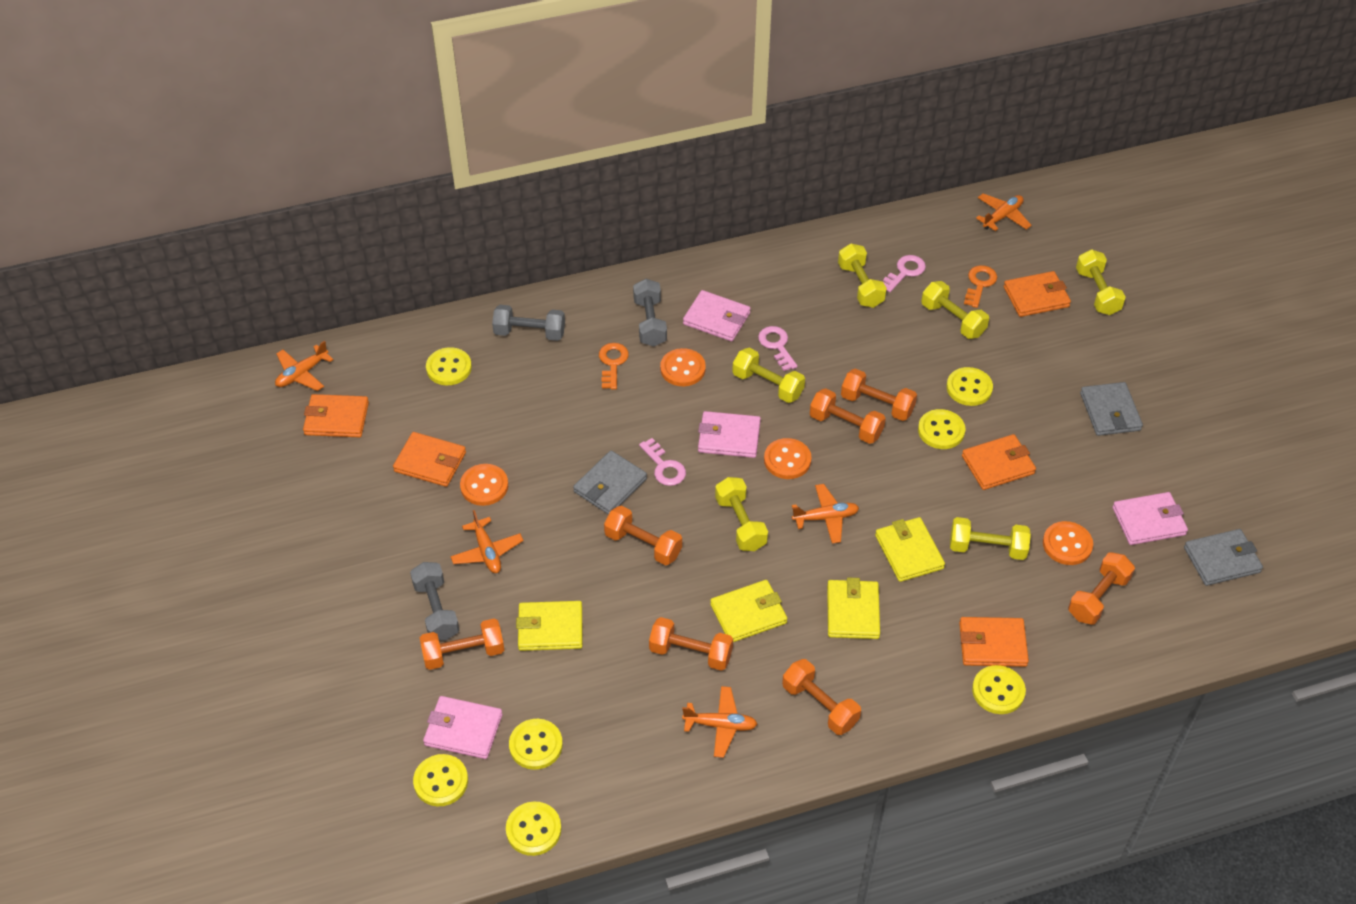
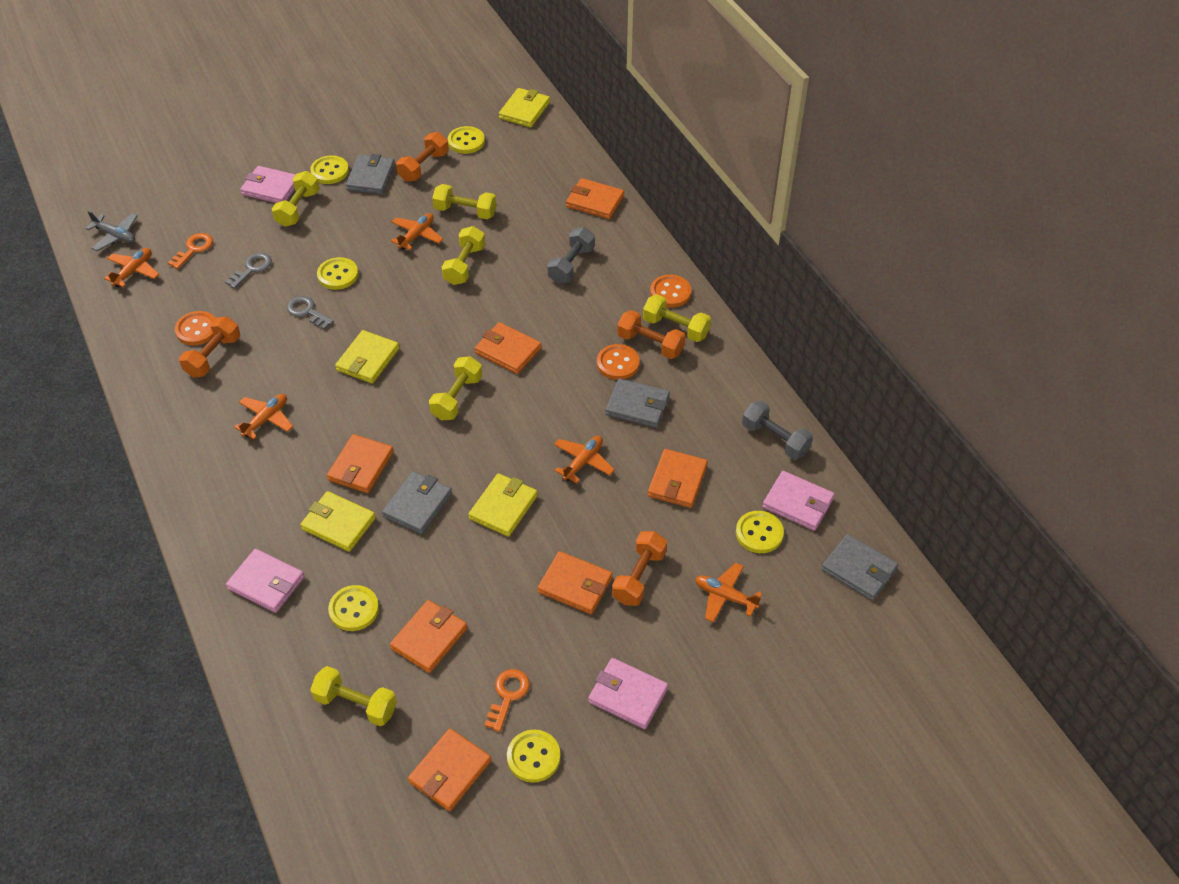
grey dumbbell: [410,562,459,641] [492,305,565,341] [633,279,667,346] = 3 -> [547,227,595,284] [742,400,813,460] = 2
grey key: none = 0 -> [225,253,272,289] [287,296,334,329] = 2
grey plane: none = 0 -> [85,211,138,251] = 1
grey wallet: [573,451,647,515] [1080,382,1143,436] [1184,529,1263,586] = 3 -> [346,154,395,194] [382,471,452,534] [605,378,670,428] [821,534,898,601] = 4
orange button: [460,464,508,506] [660,348,706,386] [764,438,812,479] [1043,521,1093,565] = 4 -> [175,311,215,345] [597,344,640,380] [650,275,691,308] = 3
orange dumbbell: [420,619,504,670] [604,506,682,565] [649,617,733,671] [782,659,861,735] [810,388,886,444] [841,369,917,421] [1068,552,1135,625] = 7 -> [179,317,240,377] [396,132,449,182] [612,531,667,606] [617,310,686,359] = 4
orange wallet: [303,394,369,437] [393,432,466,487] [959,617,1029,667] [962,434,1036,490] [1004,271,1071,317] = 5 -> [327,434,394,493] [390,600,467,673] [408,728,491,811] [475,322,542,374] [538,551,613,614] [566,178,624,219] [648,449,708,508] = 7
pink key: [639,438,686,486] [758,326,798,371] [882,255,926,292] = 3 -> none = 0
yellow button: [413,754,468,806] [426,347,472,385] [506,801,561,856] [509,719,563,770] [918,409,965,449] [947,367,993,406] [972,665,1026,714] = 7 -> [310,156,349,184] [317,257,358,290] [328,585,379,631] [448,126,485,154] [507,730,561,783] [736,511,784,553] = 6

